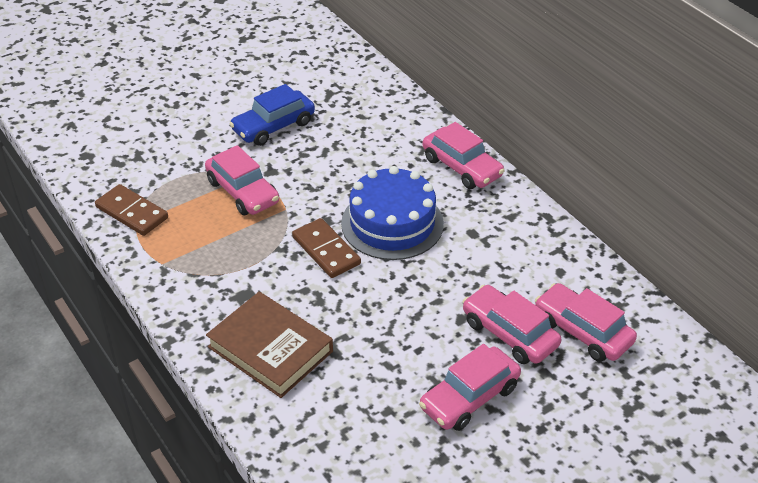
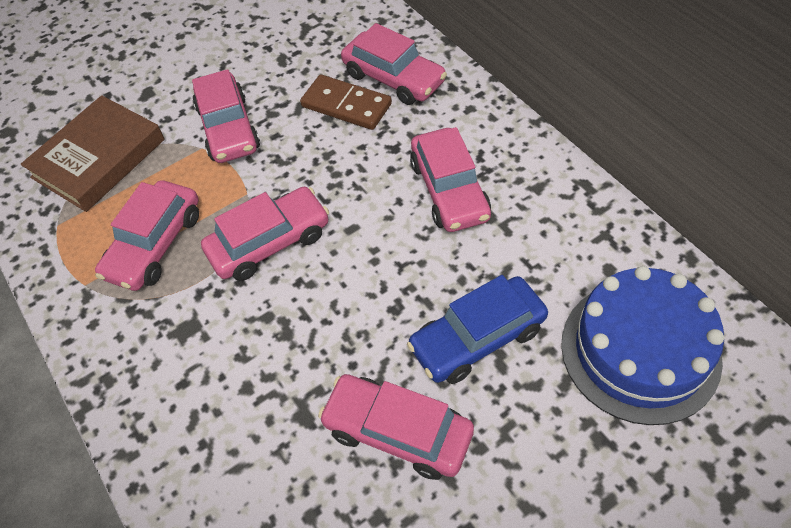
brown domino: [95,184,168,236] [292,218,361,278] = 2 -> [300,75,392,130] = 1
pink car: [205,145,279,215] [419,344,521,431] [423,122,505,189] [463,285,561,364] [535,283,637,362] = 5 -> [95,180,199,291] [192,69,260,163] [201,187,329,281] [318,374,474,480] [341,23,447,105] [410,127,491,232] = 6

